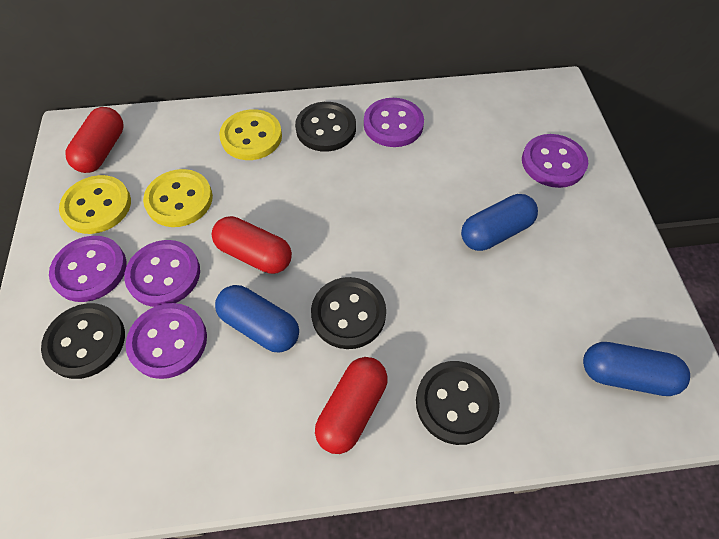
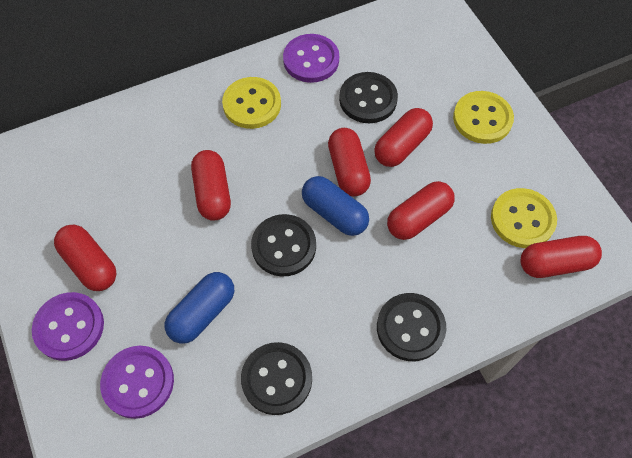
blue capsule: [215,285,299,352] [461,194,538,251] [583,342,690,396] = 3 -> [165,272,234,344] [302,176,369,236] = 2
purple button: [49,236,127,302] [124,240,200,307] [126,303,207,379] [364,98,424,147] [522,134,588,188] = 5 -> [32,292,104,361] [100,346,174,419] [283,34,339,83] = 3
red capsule: [66,107,123,173] [212,216,292,274] [315,357,387,454] = 3 -> [54,225,117,291] [191,150,231,221] [328,128,371,196] [374,108,433,167] [387,181,455,240] [520,236,602,278] = 6

